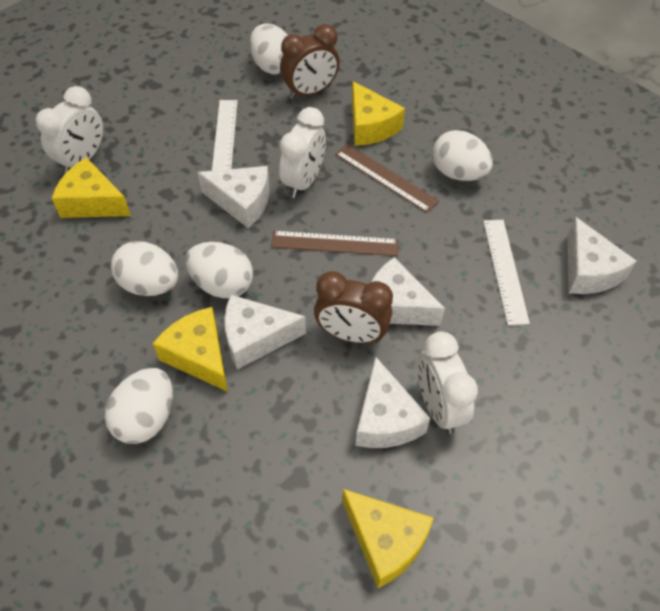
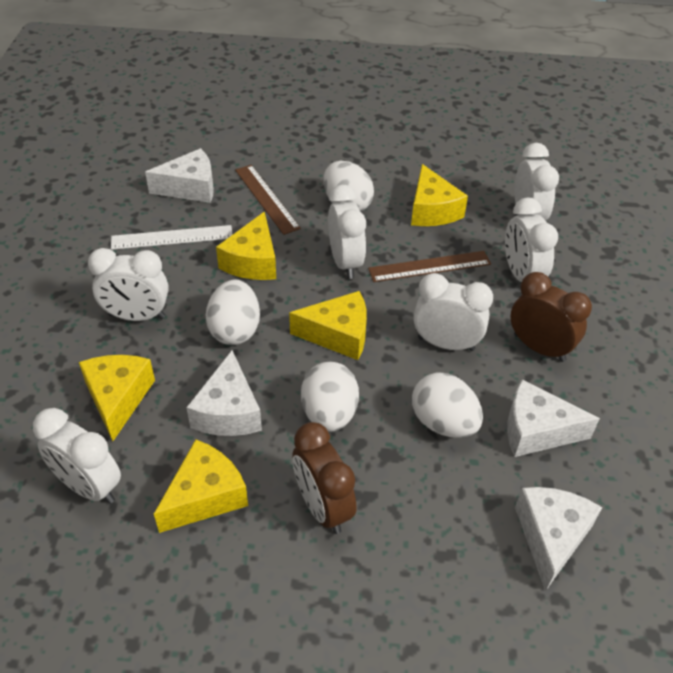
white cheese: [197,166,269,228] [224,295,306,370] [356,357,430,448] [371,257,445,326] [567,217,637,294] = 5 -> [145,148,214,203] [186,350,262,436] [507,379,600,457] [515,487,602,591] = 4
white clock: [36,86,103,174] [279,107,326,198] [418,331,478,434] = 3 -> [33,408,121,504] [88,248,169,321] [328,185,366,279] [413,273,493,351] [505,198,558,282] [515,143,559,221] = 6
white egg: [105,368,173,444] [111,241,178,296] [185,242,253,299] [250,23,288,75] [432,130,493,181] = 5 -> [205,279,260,345] [301,362,359,432] [323,161,374,212] [412,372,483,438] = 4
white ruler: [212,100,238,171] [483,220,530,325] = 2 -> [111,225,233,250] = 1
yellow cheese: [52,157,131,218] [153,307,228,392] [342,489,434,588] [352,81,405,146] = 4 -> [79,355,155,441] [154,439,248,533] [216,212,276,280] [289,291,367,360] [411,164,468,226] = 5

